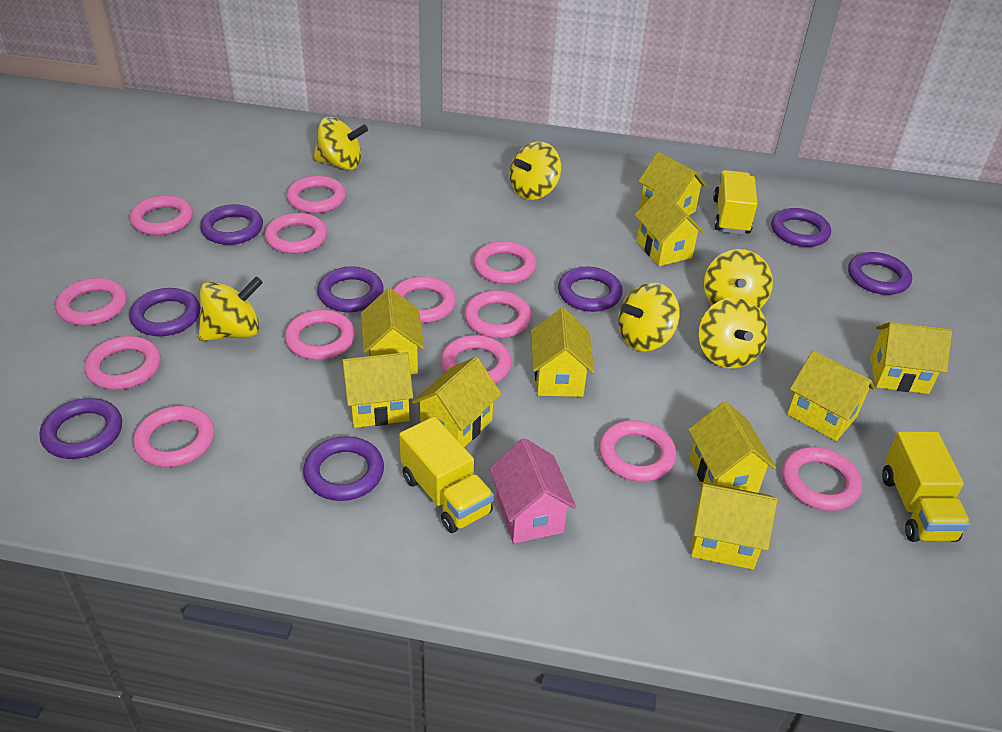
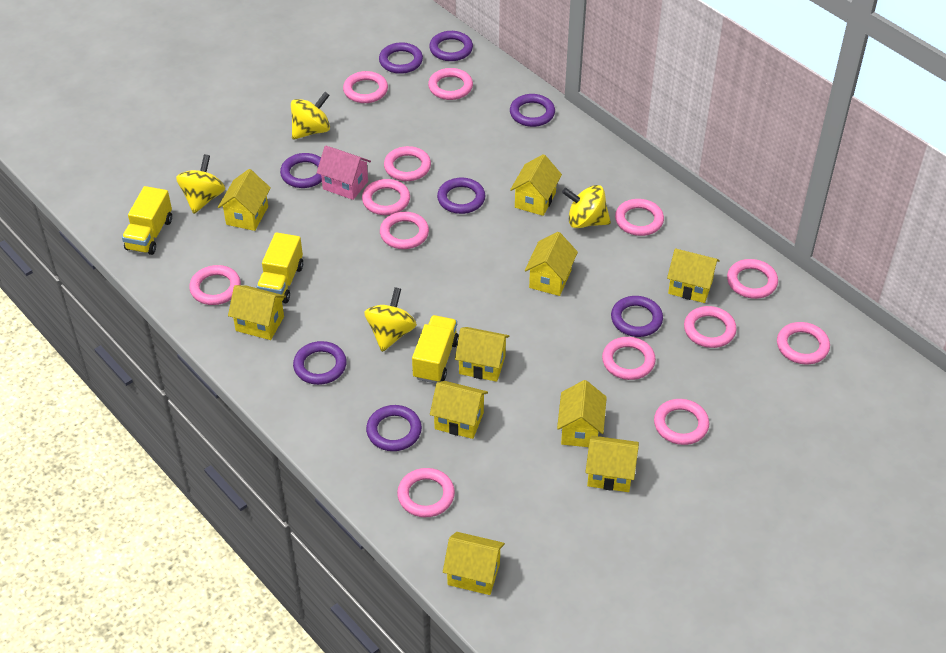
yellow spinning top: [198,276,263,341] [313,117,368,170] [510,141,561,200] [618,283,680,351] [699,297,768,368] [704,249,773,309] = 6 -> [176,154,225,214] [291,92,330,140] [364,287,417,352] [562,185,611,228] = 4

